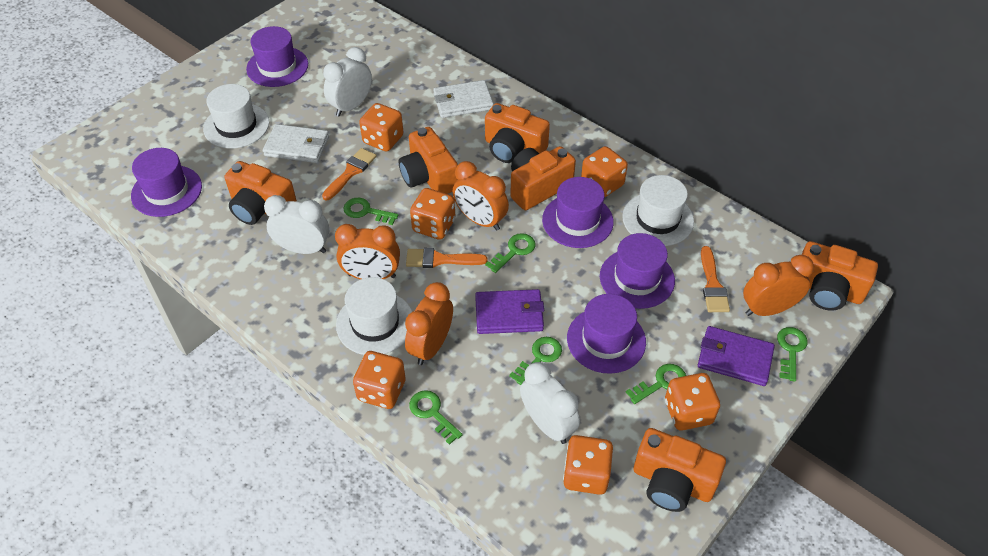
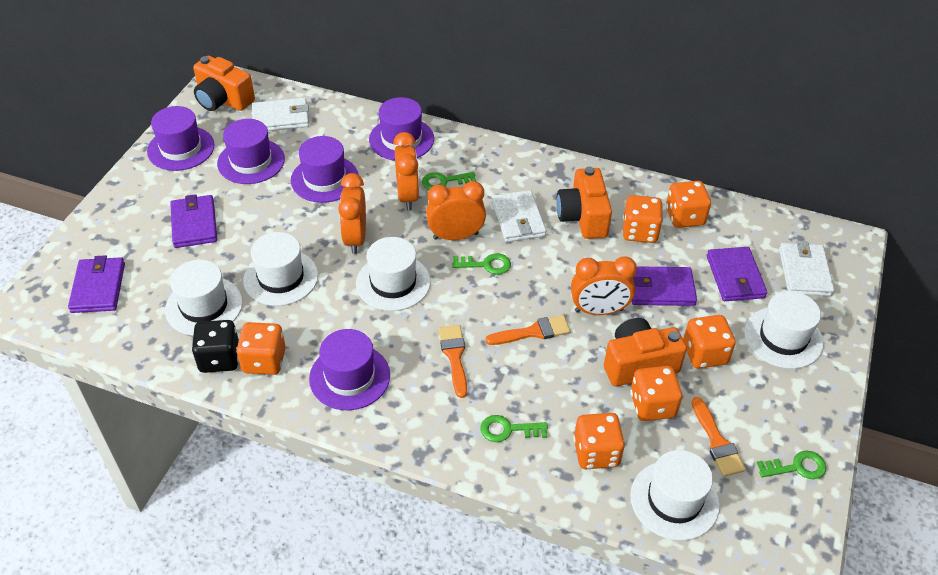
black dice: none = 0 -> [192,320,239,373] = 1
green key: [343,198,399,225] [409,390,462,445] [485,233,536,273] [509,337,562,385] [626,364,686,404] [777,327,808,382] = 6 -> [422,172,476,190] [452,253,511,275] [480,415,548,442] [757,451,827,479] = 4
orange camera: [225,161,297,225] [399,127,458,194] [485,103,550,163] [510,146,576,210] [633,428,726,512] [801,241,878,311] = 6 -> [193,56,255,111] [556,167,612,239] [604,318,687,386] = 3
purple wallet: [475,289,544,334] [698,326,775,386] = 2 -> [68,255,125,313] [170,194,217,248] [632,266,697,306] [707,247,767,301] = 4
white clock: [264,195,329,254] [323,47,372,117] [520,362,580,444] = 3 -> none = 0
white hat: [203,84,269,149] [336,277,412,355] [622,175,694,246] = 3 -> [165,260,243,336] [243,232,318,306] [356,237,431,311] [630,450,720,541] [744,291,824,369] = 5
white wallet: [263,124,329,163] [433,80,494,118] = 2 -> [252,98,309,131] [492,190,546,242] [779,241,835,296] = 3

